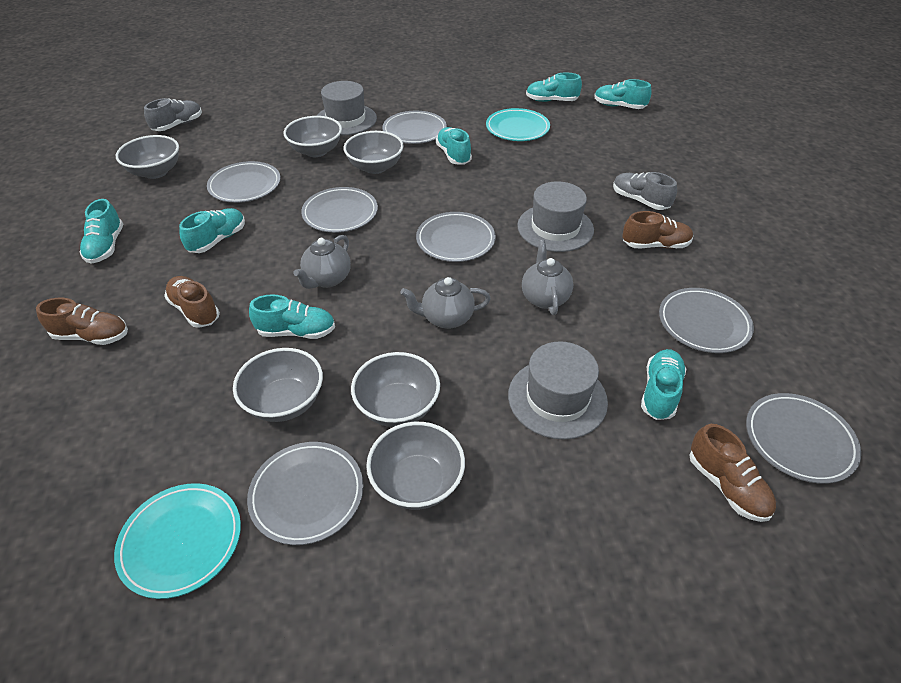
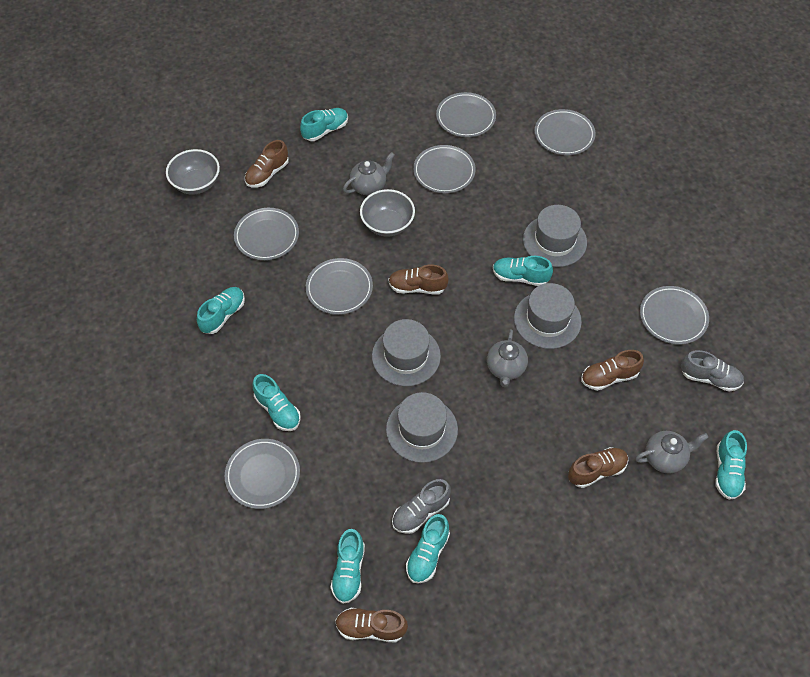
brown shoe: [36,298,128,345] [164,276,220,328] [623,211,693,248] [689,424,776,522] = 4 -> [245,140,289,188] [335,608,408,642] [388,264,449,294] [568,447,629,488] [581,350,644,391] = 5
grey bowl: [116,135,179,179] [233,348,323,422] [284,116,342,157] [344,131,403,174] [351,352,440,427] [366,422,465,510] = 6 -> [166,149,220,195] [360,189,415,237] = 2
grey hat: [317,81,377,135] [508,341,608,440] [517,181,594,252] = 3 -> [372,319,441,386] [386,392,458,463] [514,283,582,349] [523,205,587,267] = 4
turquoise plate: [114,483,241,599] [486,108,550,141] = 2 -> none = 0

